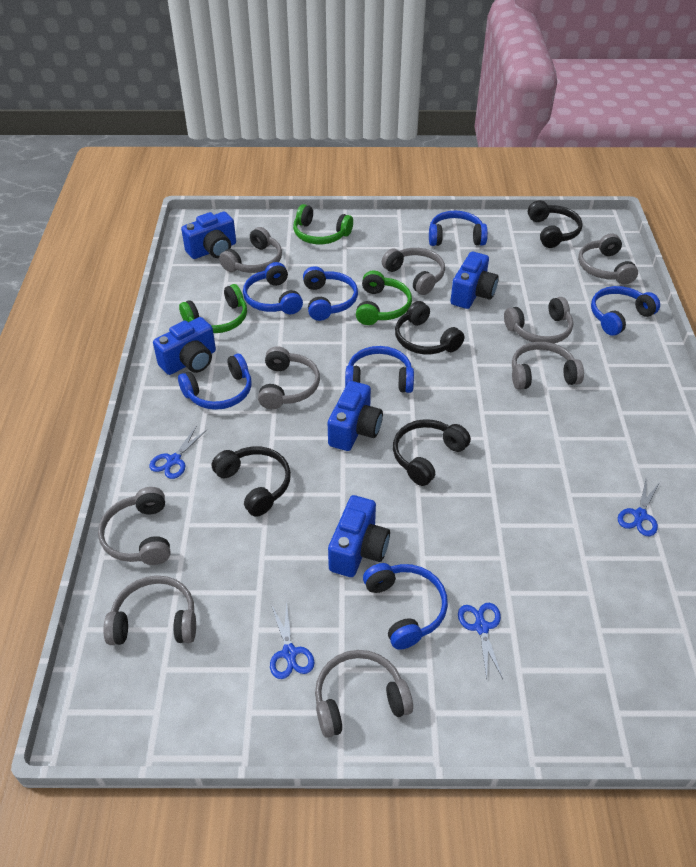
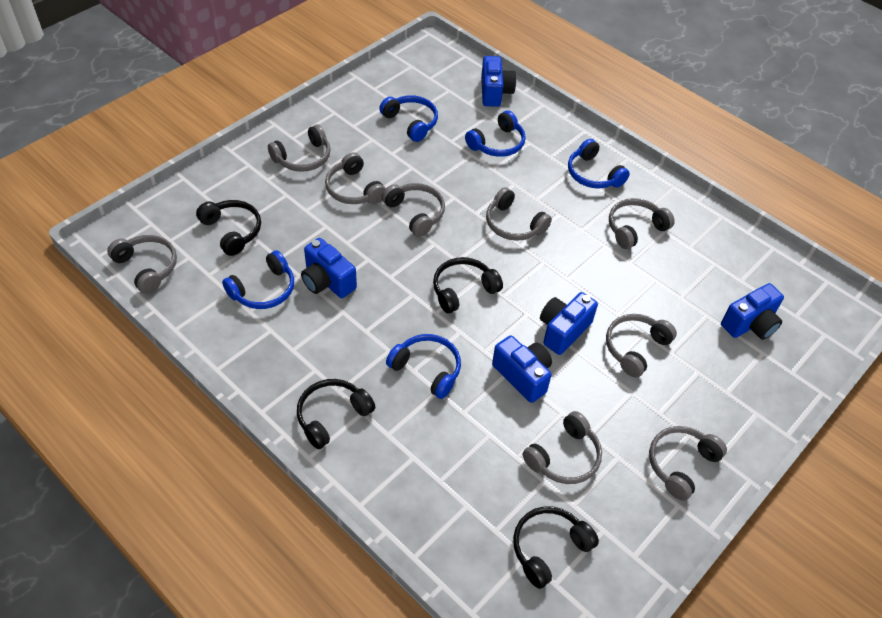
blue headphones: [178,354,252,410] [243,262,303,314] [303,266,358,321] [345,346,414,393] [363,563,448,650] [429,211,488,246] [591,286,660,336] = 7 -> [222,250,294,309] [379,95,438,142] [386,334,461,399] [465,110,526,157] [568,139,630,188] = 5
blue scissors: [149,427,207,479] [270,601,315,679] [458,603,503,679] [618,480,660,536] = 4 -> none = 0
green headphones: [179,284,247,333] [293,204,353,244] [356,271,412,325] = 3 -> none = 0

